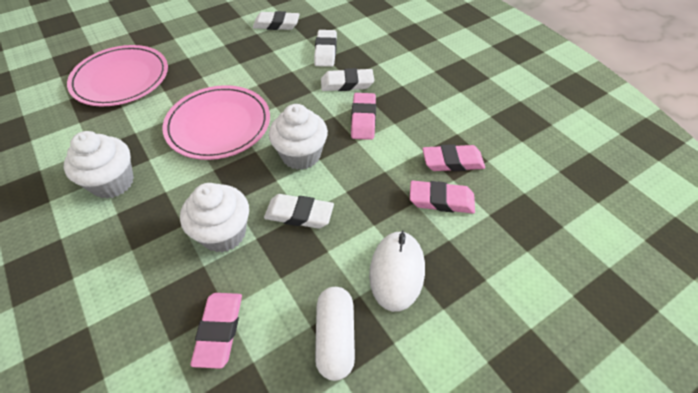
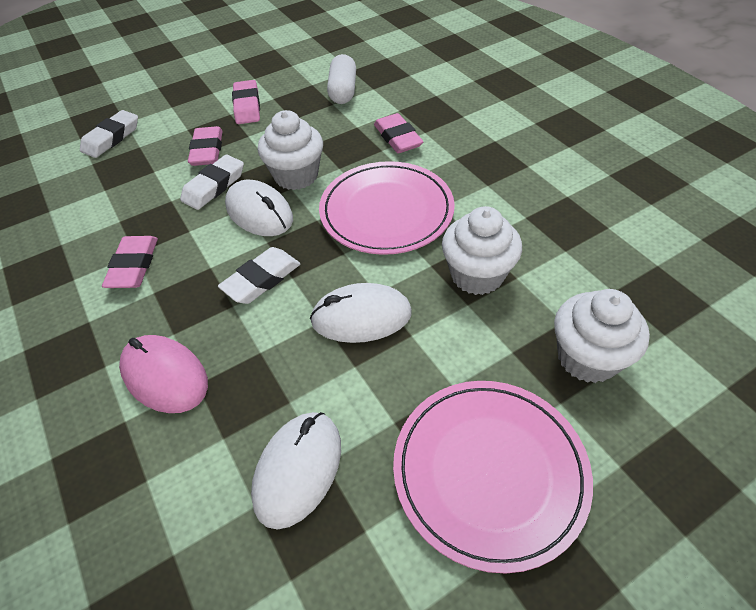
pink mouse: none = 0 -> [119,335,208,413] = 1
white eraser: [253,11,300,30] [264,194,334,229] [314,30,337,67] [321,68,374,91] = 4 -> [80,110,138,158] [180,155,244,210] [218,247,301,304] = 3
white mouse: [369,231,425,312] = 1 -> [225,180,293,236] [251,412,341,530] [310,283,412,343] = 3

